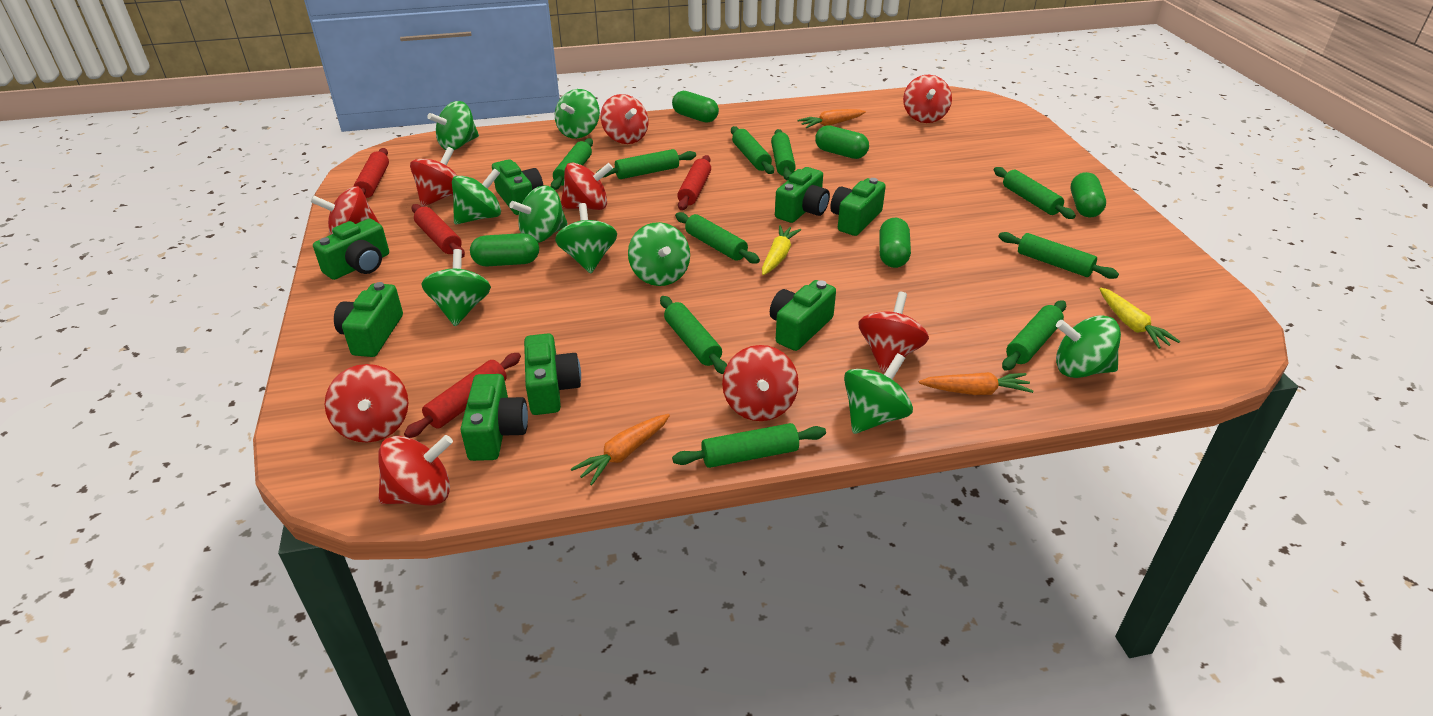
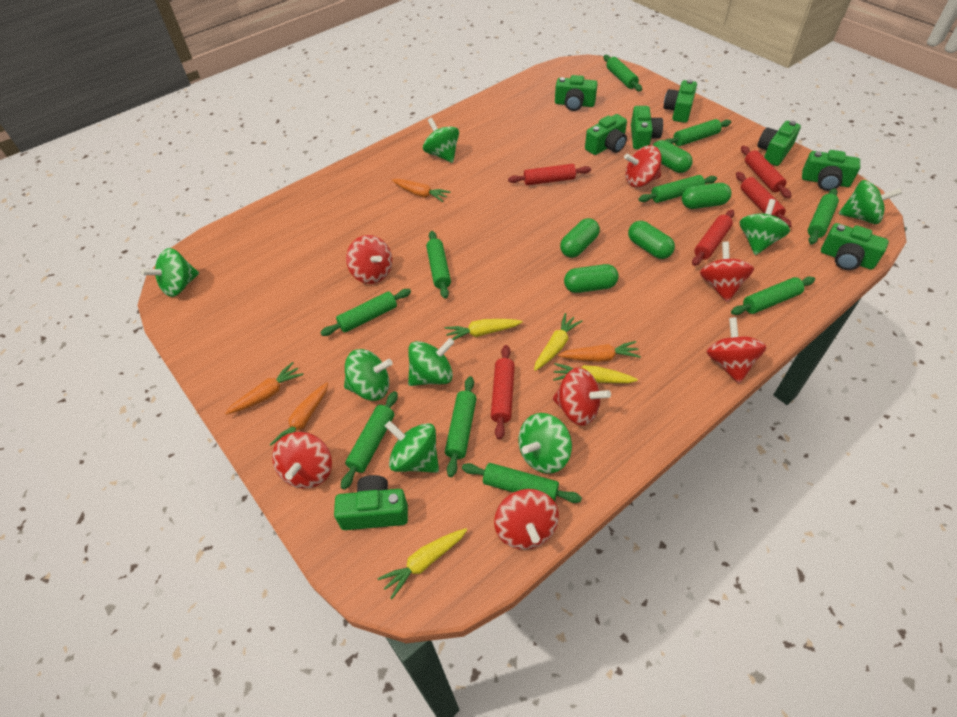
green spinning top: [421,249,491,326] [428,101,479,150] [452,168,501,224] [509,185,568,243] [555,89,600,139] [555,203,617,274] [628,222,690,286] [844,353,913,434] [1056,316,1121,378] = 9 -> [141,248,199,297] [344,349,393,401] [385,421,439,473] [408,338,454,386] [423,118,459,163] [518,413,572,474] [740,199,790,255] [839,180,902,224] = 8
orange carrot: [571,414,670,485] [798,109,866,128] [919,372,1033,395] = 3 -> [225,362,303,415] [270,382,328,446] [392,179,451,202] [558,341,641,362] = 4
red rolling pin: [354,148,389,198] [404,353,521,438] [411,204,465,258] [677,155,711,210] = 4 -> [491,345,515,440] [508,164,591,185] [692,210,734,266] [736,172,792,228] [741,146,791,198] = 5
red spinning top: [310,186,380,235] [325,364,409,443] [378,435,453,506] [410,147,458,207] [561,162,613,210] [601,94,648,144] [722,345,799,421] [858,292,929,373] [903,75,952,123] = 9 -> [272,432,332,488] [346,235,392,284] [494,489,559,550] [552,367,611,426] [624,145,662,187] [700,242,754,302] [706,317,767,384] = 7
yellow carrot: [762,225,801,275] [1099,288,1180,349] = 2 -> [377,528,467,599] [445,319,523,340] [534,313,582,371] [553,363,638,383] = 4

